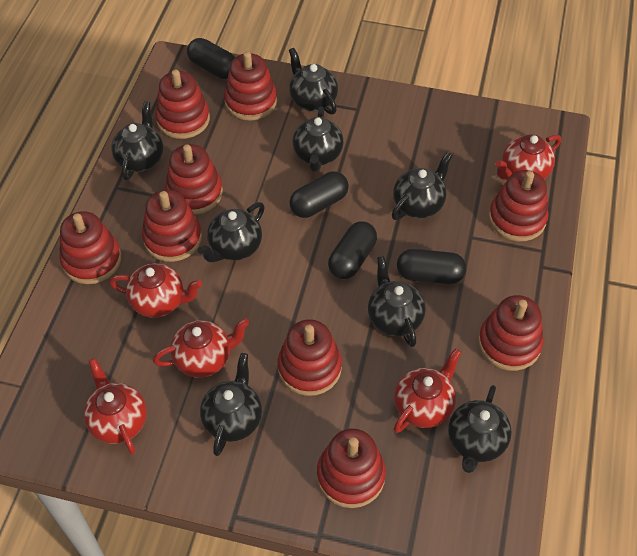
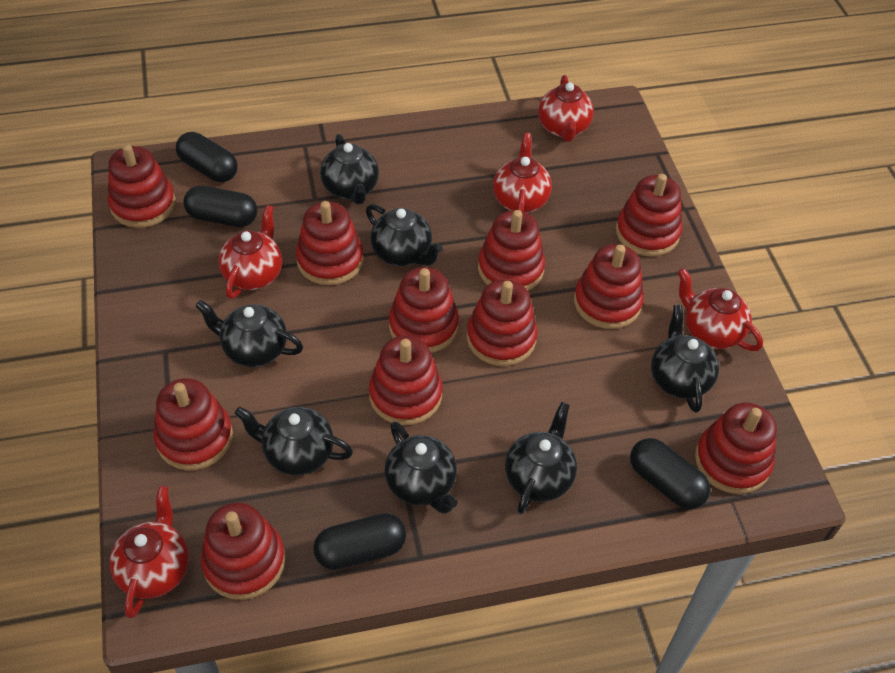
black teapot: [111,101,163,180] [198,202,265,262] [200,353,262,456] [289,48,338,115] [293,107,343,172] [368,256,426,347] [392,152,452,220] [448,385,512,473] = 8 -> [195,300,303,367] [235,407,353,476] [320,134,379,205] [366,204,443,266] [384,421,457,514] [505,402,577,514] [651,305,719,413] = 7
red stacking toy: [59,211,121,284] [142,190,202,262] [155,70,210,139] [165,144,223,215] [224,51,277,121] [278,319,342,396] [317,429,386,508] [478,295,544,371] [489,170,549,241] = 9 -> [108,144,176,228] [154,378,233,470] [201,503,285,600] [296,201,364,285] [369,336,443,425] [389,267,459,353] [467,279,538,366] [478,210,545,291] [574,244,644,329] [616,174,683,256] [695,402,777,494] = 11

